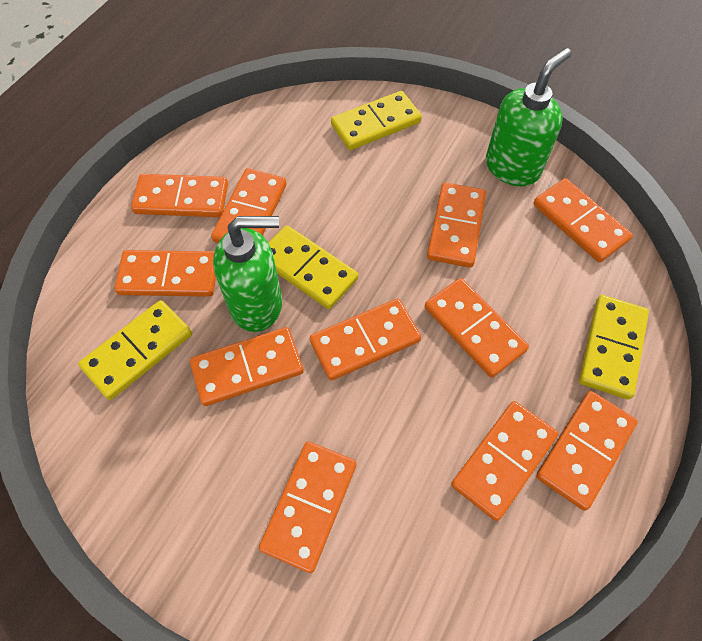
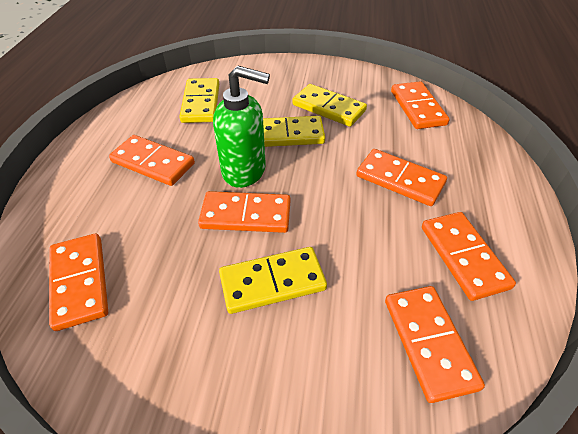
green soap dispenser: [213,216,282,332] [486,48,571,186] = 2 -> [213,66,270,188] = 1
orange domino: [114,250,216,297] [131,174,228,217] [190,327,304,406] [211,168,287,243] [259,441,357,573] [310,299,421,381] [425,278,529,378] [427,183,486,268] [451,401,558,521] [533,178,633,263] [536,391,638,511] = 11 -> [49,233,108,331] [109,135,195,186] [198,191,290,233] [356,149,447,206] [385,286,485,403] [391,81,449,129] [422,212,516,301] = 7

